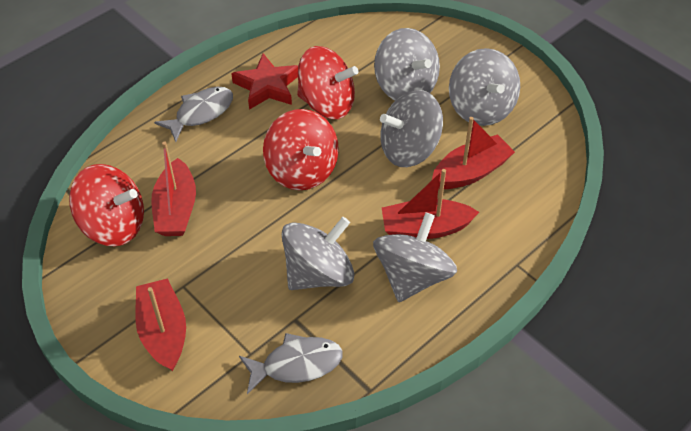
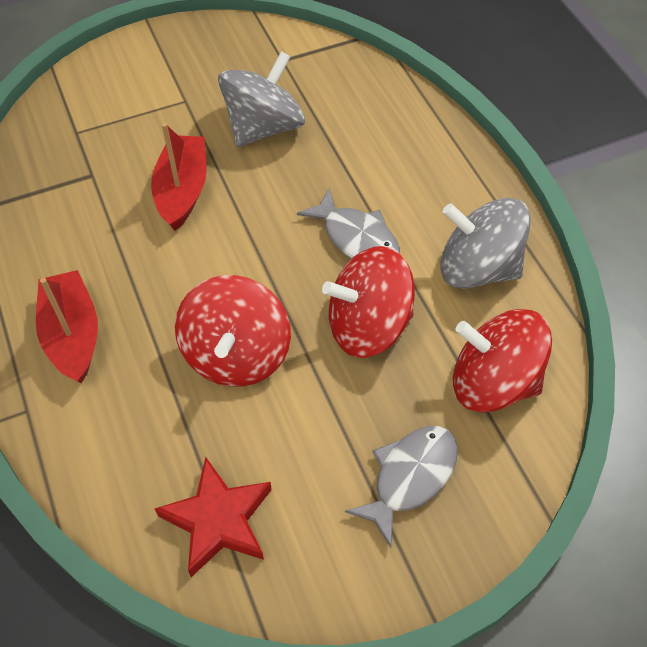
grey spinning top: [282,217,354,290] [373,213,457,302] [374,28,440,101] [380,90,443,167] [449,48,520,126] = 5 -> [218,51,305,147] [440,198,531,289] = 2
red boat: [135,278,186,371] [151,142,196,236] [382,169,479,239] [432,117,515,189] = 4 -> [36,270,98,383] [151,123,207,230] = 2

